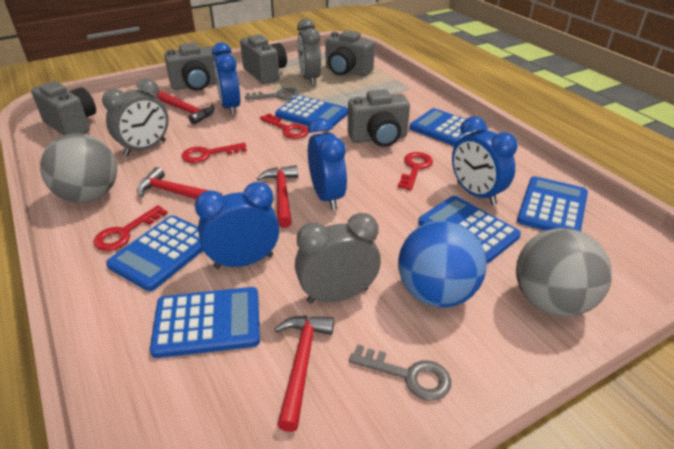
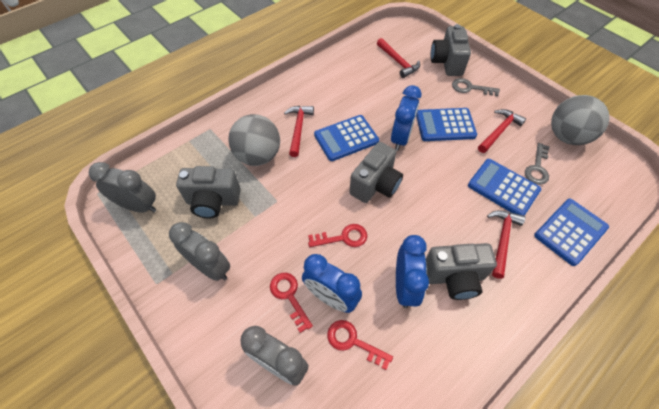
blue ball: [398,220,486,307] = 1 -> none = 0
blue calculator: [106,215,203,291] [150,287,260,358] [275,95,348,131] [409,108,488,146] [418,196,521,264] [517,176,588,231] = 6 -> [314,115,379,161] [416,108,477,141] [468,159,541,215] [534,198,609,266] = 4
blue clock: [195,182,280,269] [212,42,241,115] [308,118,347,210] [452,116,517,205] = 4 -> [302,254,362,313] [391,85,422,151] [396,235,429,308] = 3
grey camera: [31,81,96,135] [164,42,216,90] [240,34,287,84] [325,30,375,76] [348,89,410,147] = 5 -> [176,166,241,219] [350,142,403,203] [426,243,497,300] [430,24,471,76] = 4
red key: [93,205,168,251] [182,143,247,163] [260,113,308,139] [398,152,433,190] = 4 -> [270,273,313,333] [308,224,367,247] [327,320,393,370] = 3

